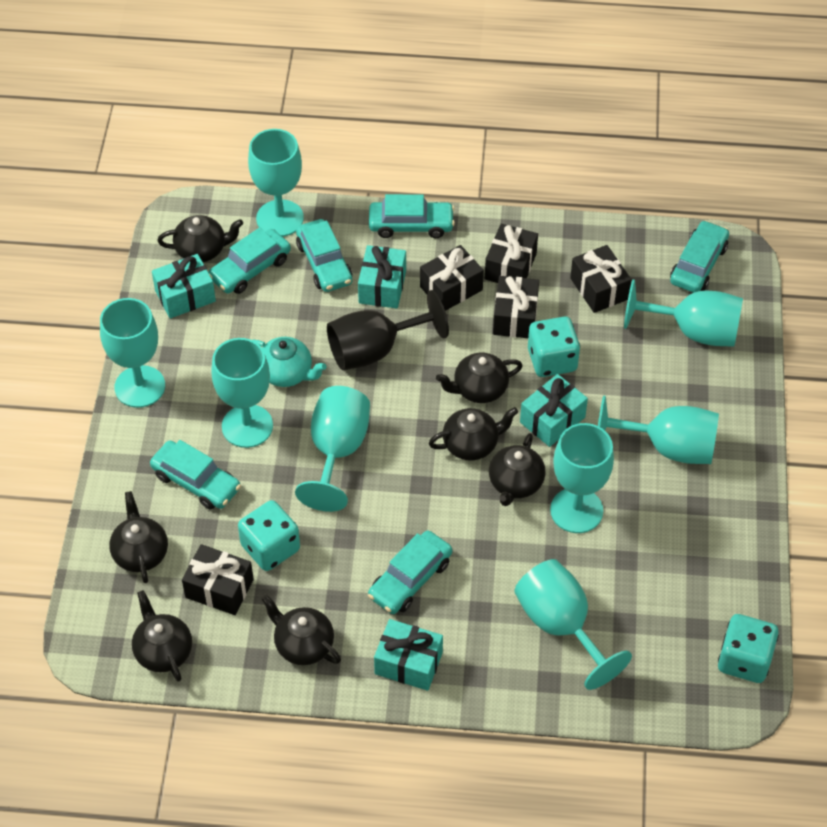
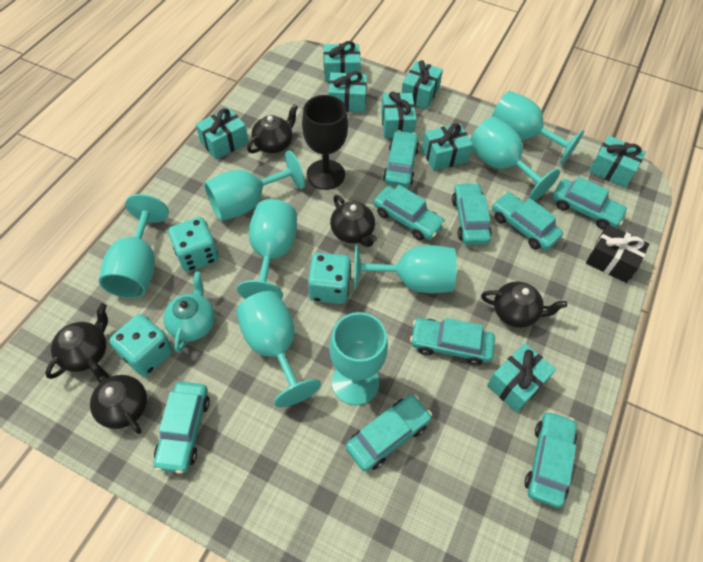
black gift: [182,544,254,615] [420,245,484,311] [485,224,538,283] [493,276,539,338] [570,245,632,313] = 5 -> [586,225,649,283] = 1
black teapot: [109,491,168,583] [132,590,192,682] [158,215,243,262] [262,595,341,665] [429,407,518,460] [436,353,523,403] [489,433,546,506] = 7 -> [45,303,108,379] [87,358,147,434] [247,104,298,153] [330,195,377,247] [481,281,567,328] = 5
turquoise car: [150,440,241,510] [209,227,291,294] [296,219,352,292] [368,530,452,614] [369,194,455,238] [670,220,729,293] = 6 -> [153,382,210,474] [346,395,432,471] [374,185,446,240] [383,130,419,188] [410,318,495,365] [452,182,492,245] [492,192,563,250] [525,411,577,508] [552,177,628,229] = 9
turquoise gift: [152,254,216,318] [358,245,406,308] [374,619,443,691] [520,374,588,447] = 4 -> [196,108,249,160] [324,41,361,82] [328,71,367,113] [381,92,417,138] [401,60,443,110] [422,123,473,171] [487,343,556,412] [589,136,646,188] = 8

